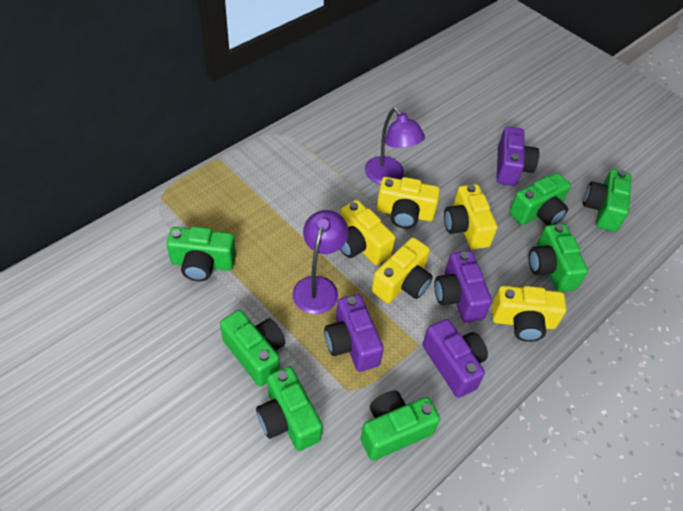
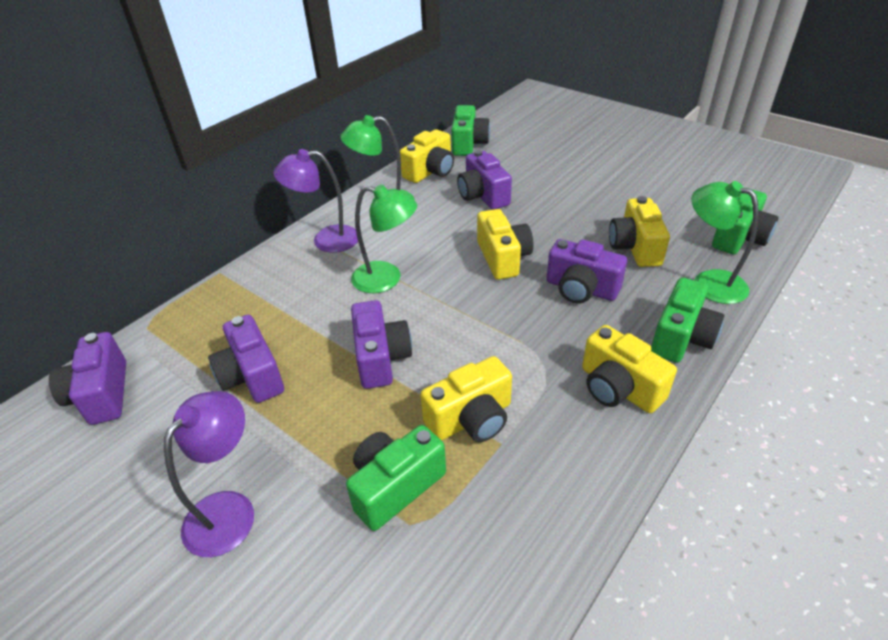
green camera: [166,226,236,281] [220,310,285,387] [256,366,322,451] [360,391,440,461] [509,173,571,225] [529,224,588,292] [583,169,631,232] = 7 -> [346,425,446,531] [451,105,490,156] [651,278,724,363] [712,188,778,254] = 4
green lamp: none = 0 -> [340,115,415,202] [351,184,417,293] [691,181,759,304] = 3
purple camera: [324,294,384,372] [423,319,488,398] [434,251,492,323] [497,126,539,186] = 4 -> [49,332,126,425] [208,315,284,403] [351,300,412,389] [457,150,512,210] [546,239,627,304] = 5

